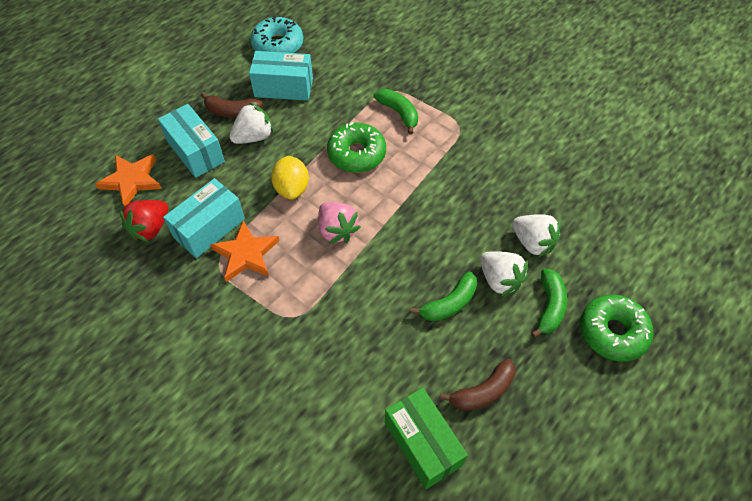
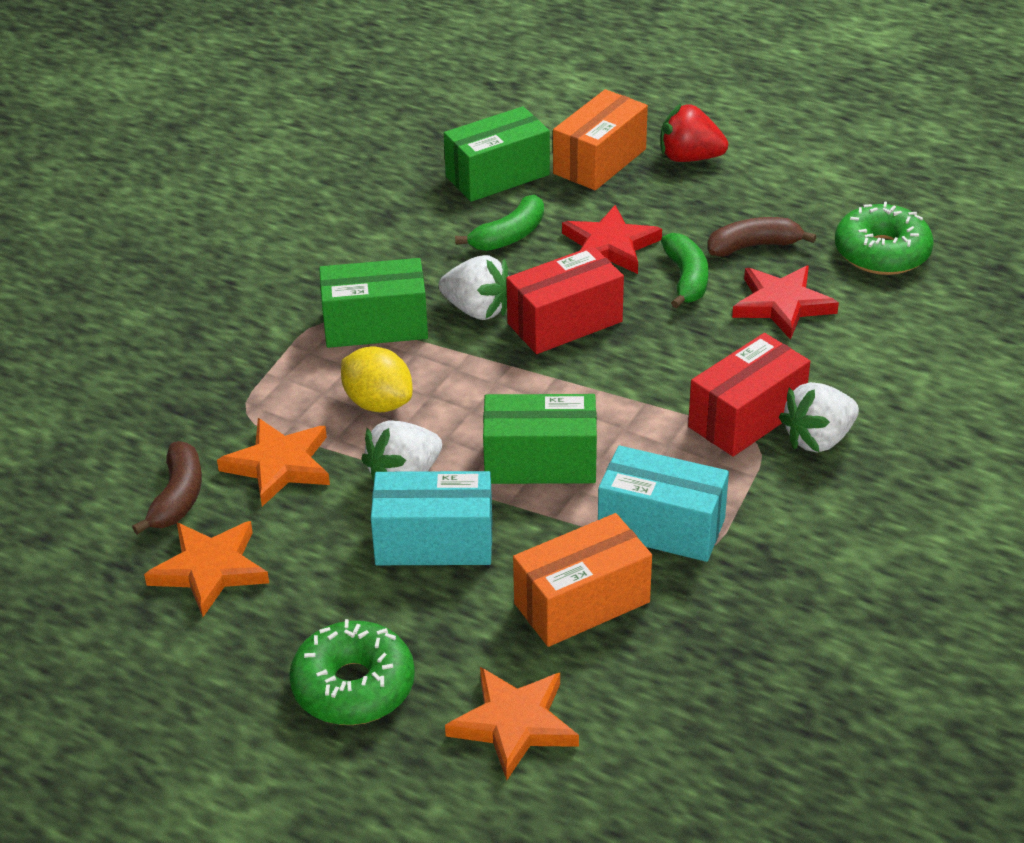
green banana: [373,89,418,135] [410,271,477,321] [531,269,567,338] = 3 -> [455,195,544,251] [661,233,708,308] = 2
green box: [385,387,468,489] = 1 -> [319,258,428,348] [444,106,550,202] [483,394,597,484] = 3
orange box: none = 0 -> [513,513,652,647] [553,89,648,190] = 2
orange star: [95,154,162,206] [210,220,279,282] = 2 -> [144,521,269,617] [217,418,330,507] [445,667,579,780] = 3
pink strawberry: [318,202,361,244] = 1 -> none = 0
red box: none = 0 -> [506,246,624,354] [688,333,810,457] = 2
red star: none = 0 -> [562,205,662,274] [732,266,839,340] = 2
turquoise box: [158,104,225,178] [163,178,245,258] [249,51,313,101] = 3 -> [371,471,492,565] [598,446,729,562] = 2
turquoise donut: [250,16,303,53] = 1 -> none = 0

